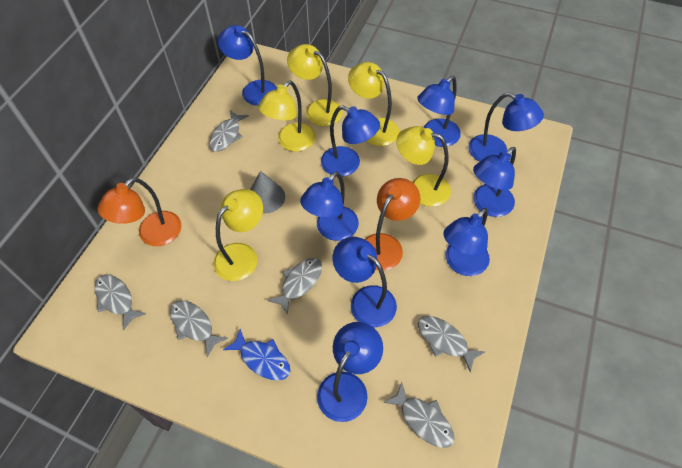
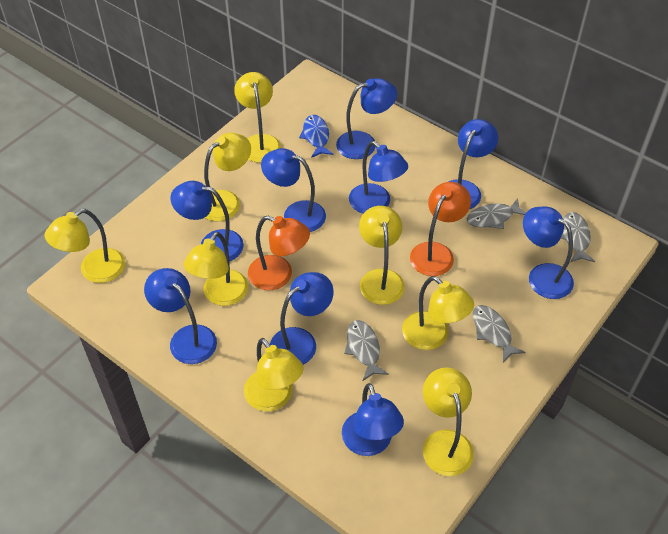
grey cone: [250,171,285,214] = 1 -> none = 0
grey fish: [94,275,146,330] [170,300,228,357] [209,110,249,152] [267,258,322,315] [383,382,454,448] [418,316,485,373] = 6 -> [344,320,389,381] [466,198,526,229] [473,305,526,363] [561,212,595,262] = 4
yellow lamp: [213,189,263,281] [258,81,316,151] [287,44,343,126] [348,62,399,146] [396,126,451,207] = 5 -> [45,209,125,283] [184,232,248,306] [204,133,251,221] [234,72,281,163] [244,338,303,411] [359,206,405,305] [402,276,474,350] [423,367,474,476] = 8

